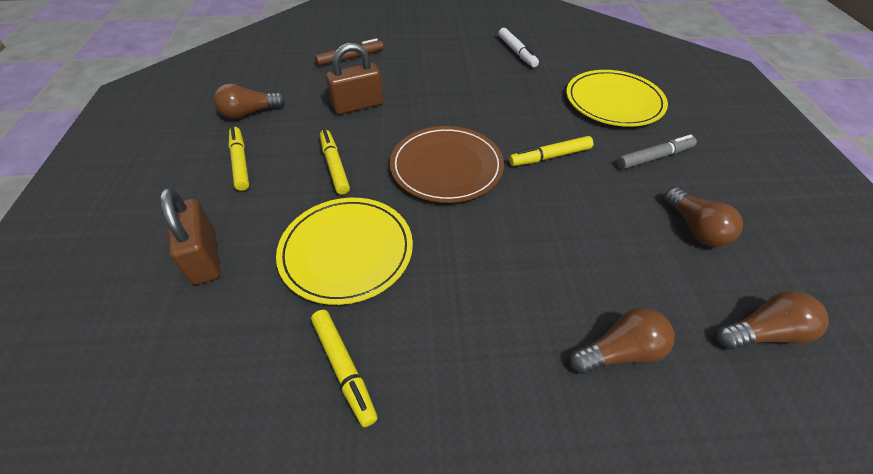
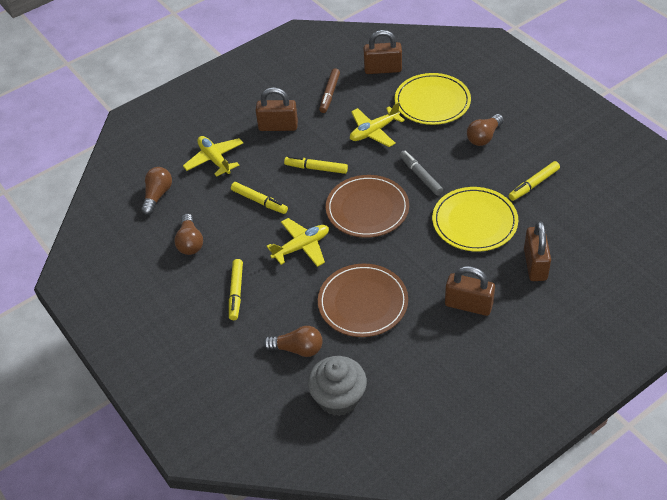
brown padlock: [160,188,220,285] [326,43,383,115] = 2 -> [255,87,298,131] [363,30,402,74] [445,266,495,316] [524,221,551,281] = 4
brown plate: [390,126,504,203] = 1 -> [318,264,408,337] [326,175,409,238] = 2
grey cupcake: none = 0 -> [308,356,367,416] = 1
white marker: [498,28,539,67] = 1 -> none = 0
yellow plane: none = 0 -> [183,136,243,177] [267,218,329,267] [350,102,405,147] = 3

